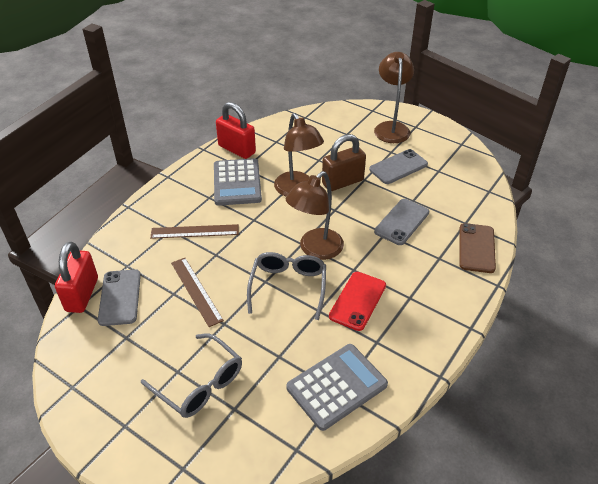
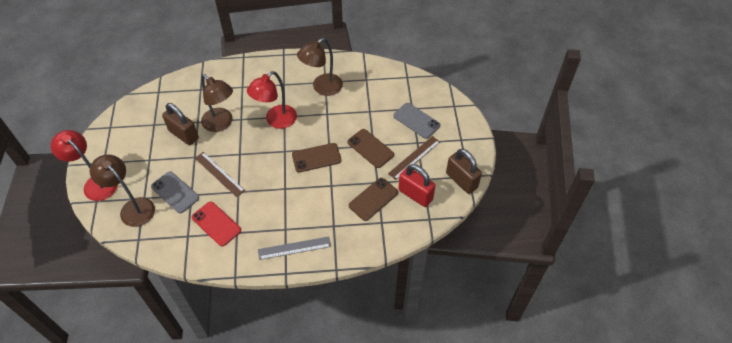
brown padlock: [322,134,366,191] = 1 -> [162,103,199,145] [446,149,482,194] = 2
brown phone: [459,223,496,273] = 1 -> [292,143,341,172] [347,129,394,168] [349,178,398,221] = 3
grey calculator: [214,158,262,206] [286,344,388,431] = 2 -> none = 0
grey glasses: [141,333,242,418] [247,252,326,320] = 2 -> none = 0
grey phone: [98,269,141,326] [369,149,428,184] [374,199,429,245] = 3 -> [151,171,199,213] [393,103,440,139] = 2
grey ruler: none = 0 -> [258,237,331,260] = 1
red lamp: none = 0 -> [51,130,118,201] [247,71,297,129] = 2
red padlock: [55,242,98,313] [216,102,256,159] = 2 -> [398,164,436,207] = 1

